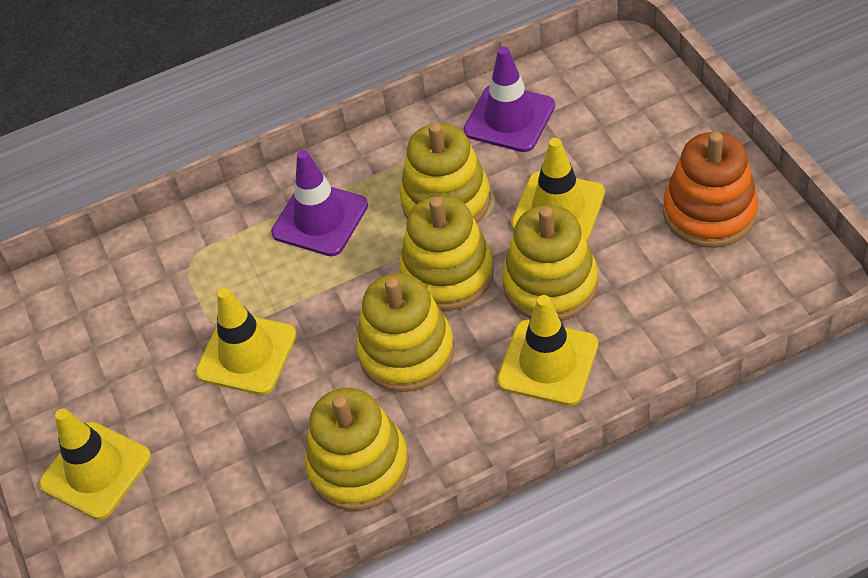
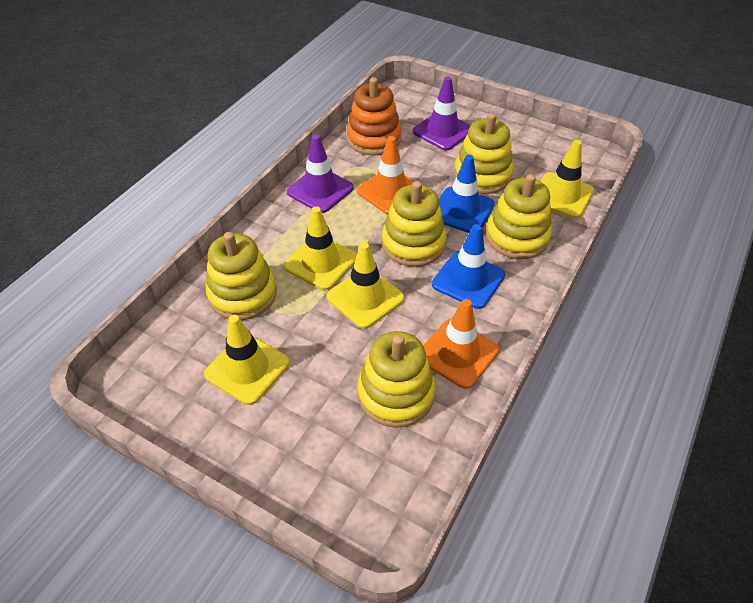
blue traffic cone: none = 0 -> [432,224,505,309] [439,155,495,233] = 2
orange traffic cone: none = 0 -> [357,136,414,215] [423,299,499,389] = 2

